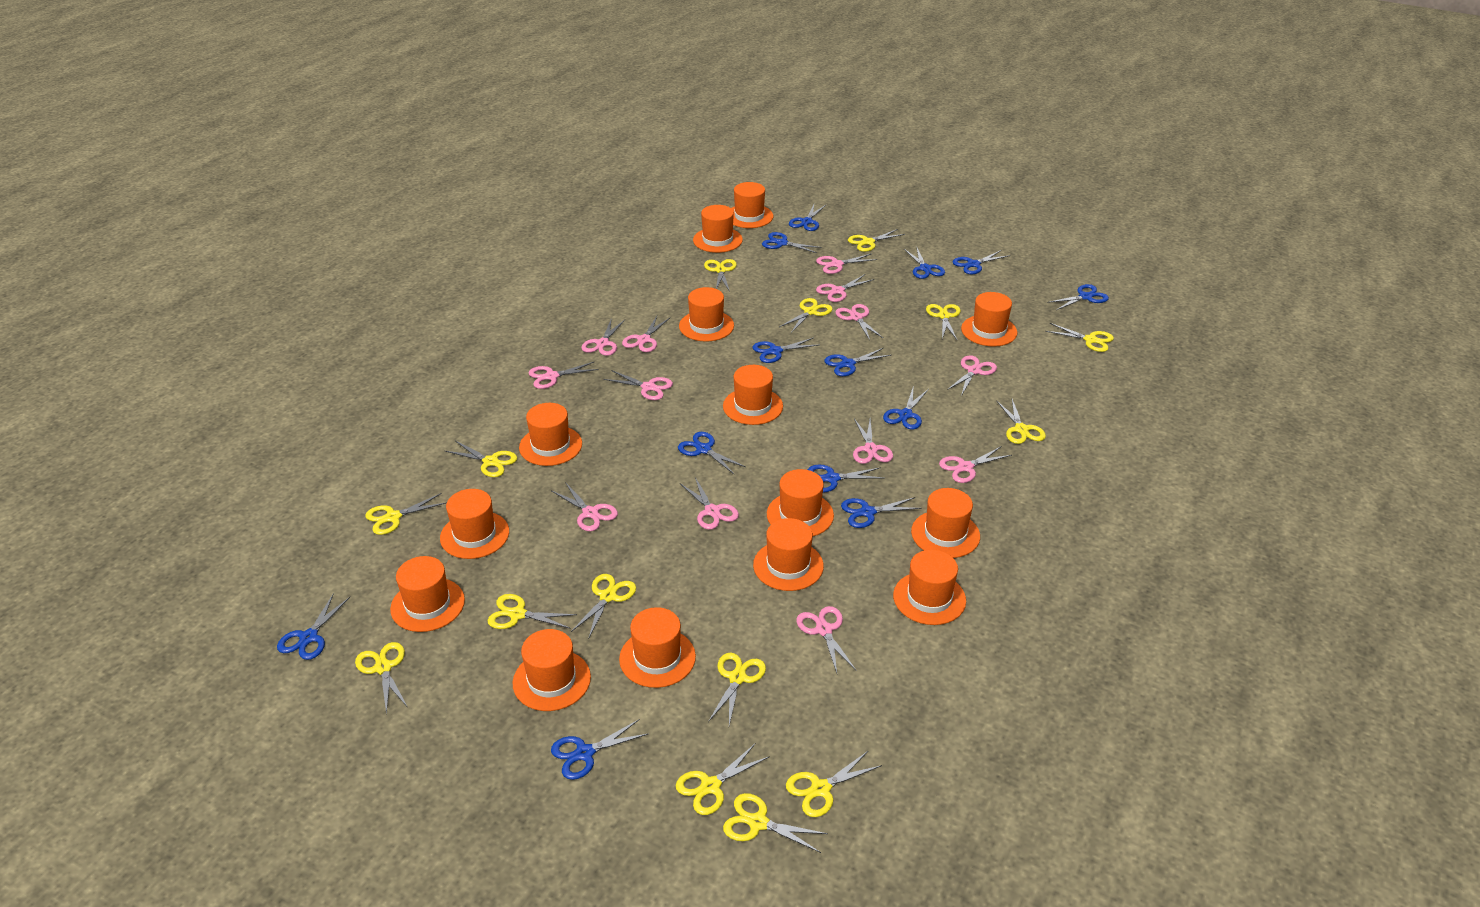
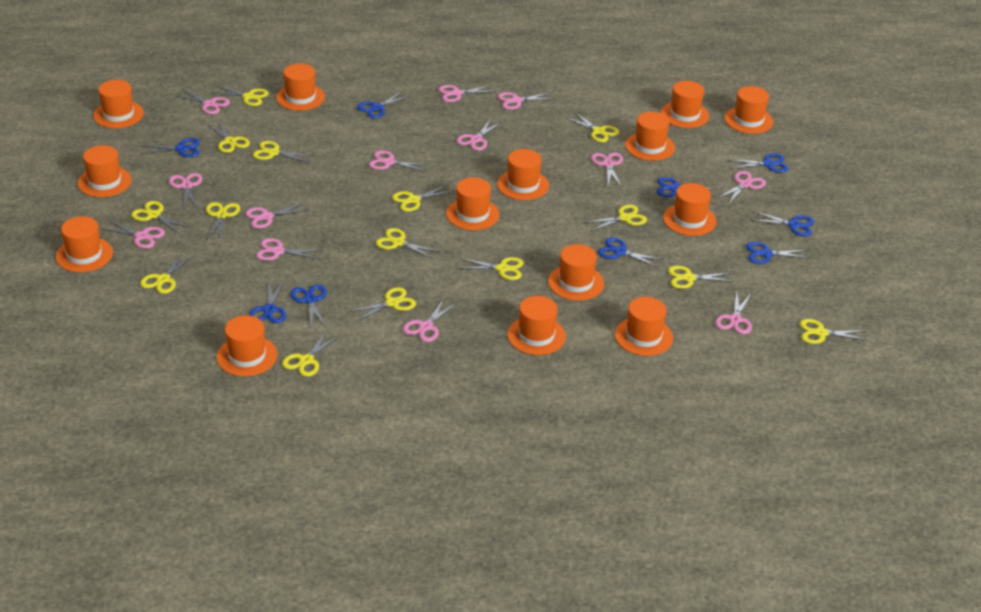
blue scissors: [277,593,350,660] [551,719,648,780] [678,432,746,474] [752,337,818,363] [762,232,822,253] [789,204,826,231] [808,465,883,492] [824,348,891,376] [841,497,921,528] [883,388,929,429] [904,246,945,279] [953,250,1010,274] [1047,284,1109,310] = 13 -> [140,138,200,157] [249,280,286,323] [290,285,327,327] [357,91,410,118] [598,237,664,268] [657,177,717,197] [730,153,788,173] [746,242,809,264] [752,211,814,236] = 9

